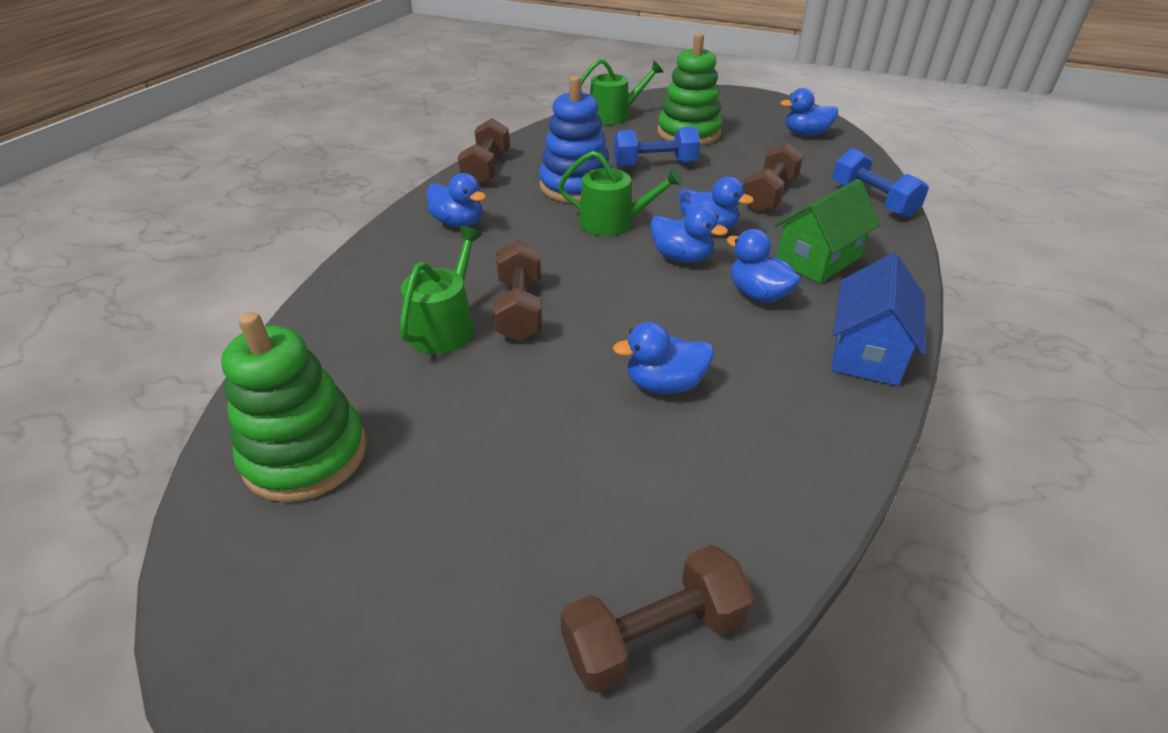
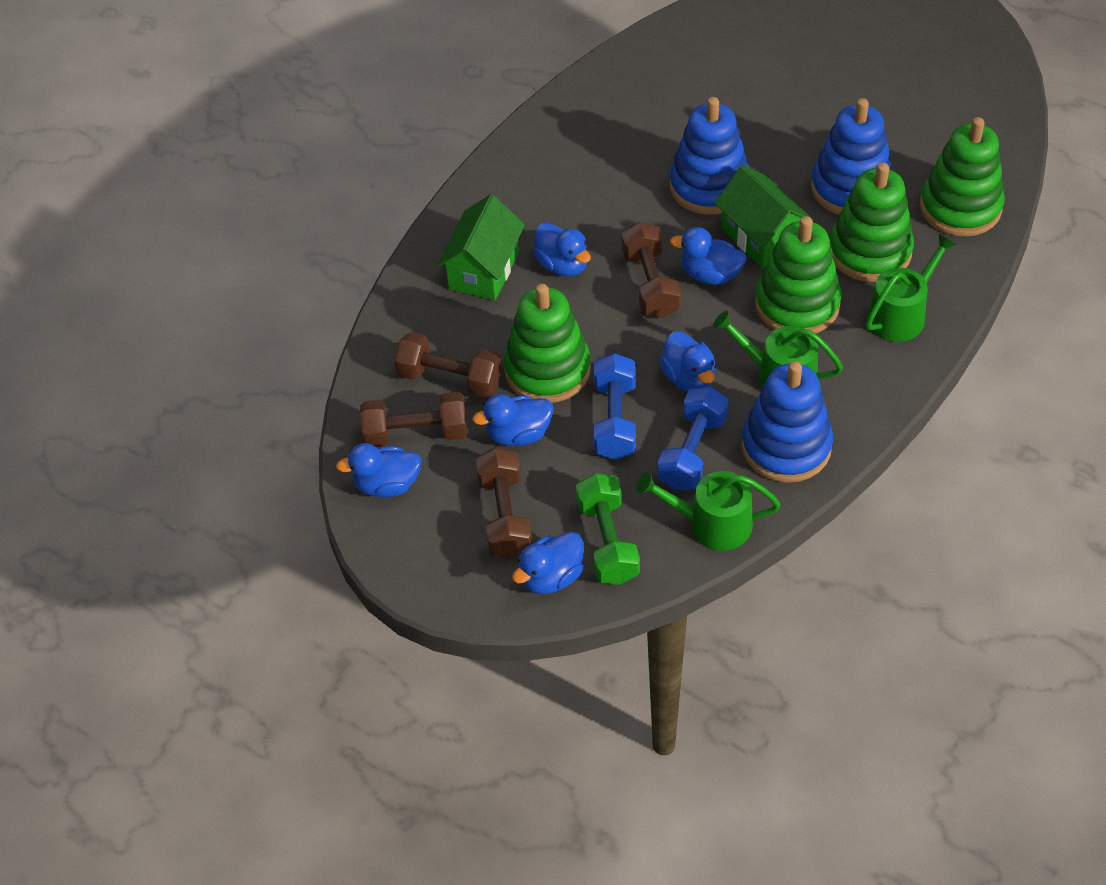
blue house: [831,253,926,386] = 1 -> none = 0
blue stacking toy: [539,76,612,203] = 1 -> [670,97,749,215] [741,361,833,483] [811,98,892,215] = 3
green dumbbell: none = 0 -> [576,473,640,585] = 1
green house: [774,179,881,284] = 1 -> [437,194,525,300] [714,165,813,269] = 2
green stacking toy: [221,312,367,502] [657,33,723,145] = 2 -> [504,284,591,403] [755,216,841,334] [830,162,914,282] [920,117,1005,237] = 4

